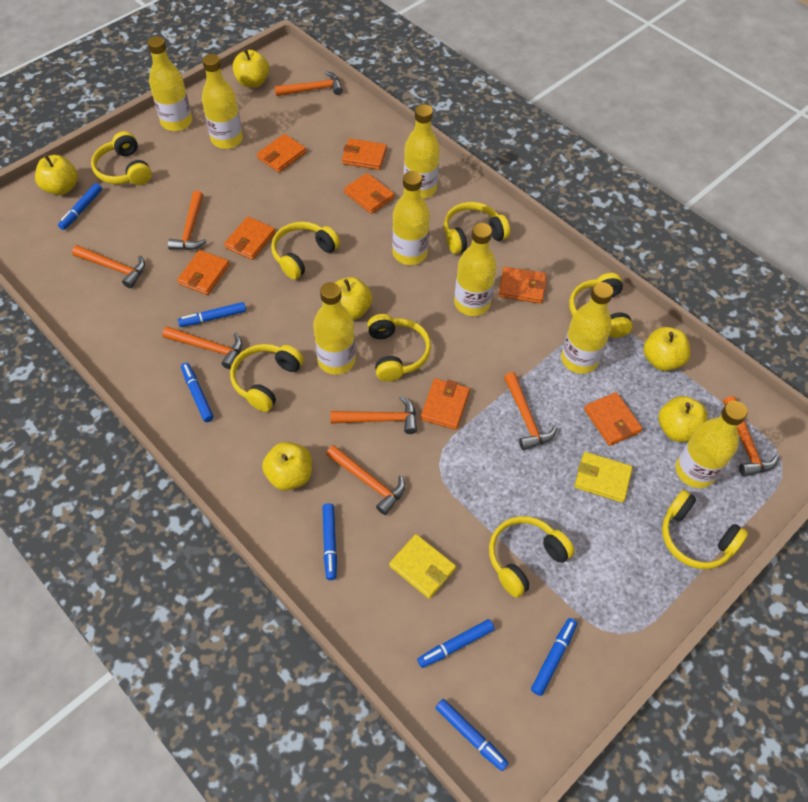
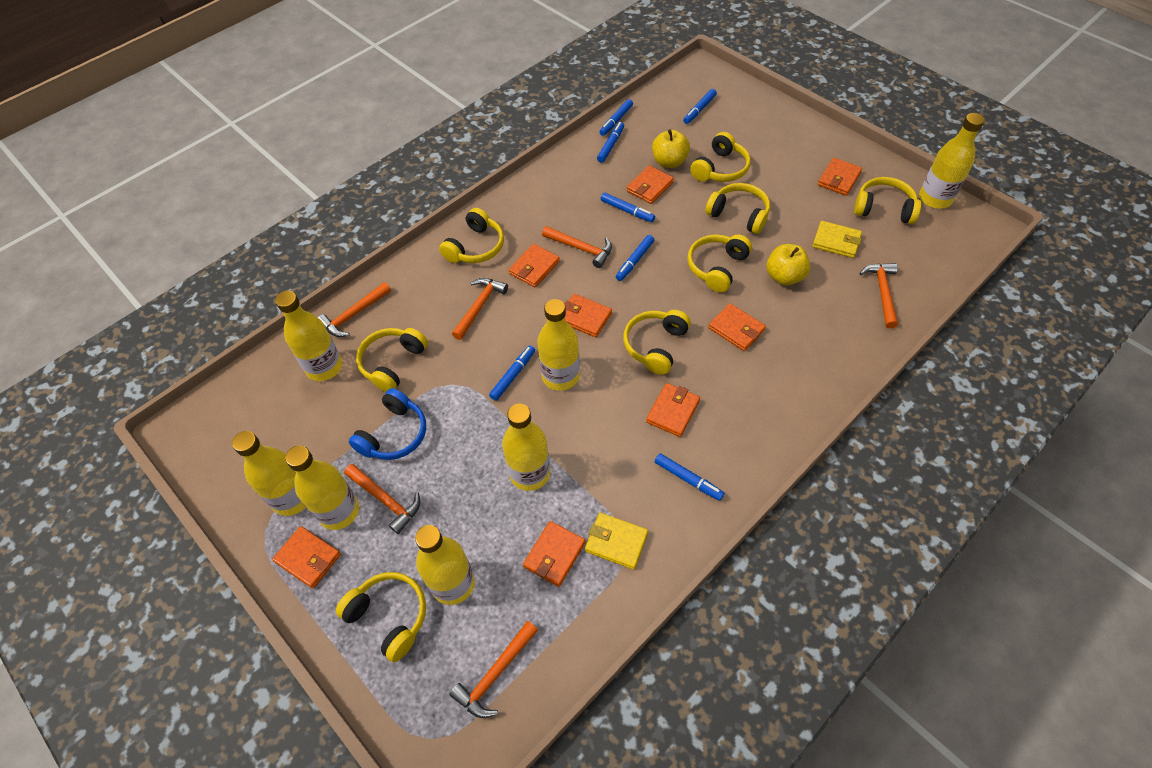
blue headphones: none = 0 -> [349,388,426,460] = 1
orange hammer: [72,245,145,288] [162,326,242,369] [168,191,207,250] [275,71,343,96] [326,445,405,515] [331,396,417,434] [504,372,557,450] [723,396,779,477] = 8 -> [317,282,391,337] [344,464,420,534] [449,621,538,718] [452,278,508,340] [542,226,612,268] [859,263,898,328] = 6
yellow apple: [35,155,78,195] [233,49,269,88] [262,442,312,491] [335,277,373,320] [644,327,691,371] [658,396,708,442] = 6 -> [652,129,690,168] [767,244,811,285] = 2
yellow bottle: [147,36,192,131] [202,54,243,149] [313,282,356,375] [392,171,430,265] [404,104,440,199] [454,223,497,316] [561,282,613,374] [675,401,747,488] = 8 -> [232,431,306,516] [275,291,342,381] [285,445,359,530] [415,525,475,605] [502,403,550,491] [537,299,580,391] [919,113,985,209] = 7

